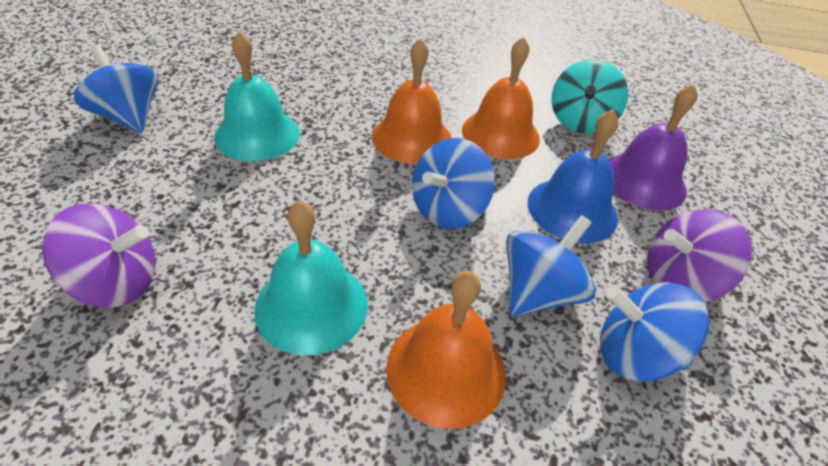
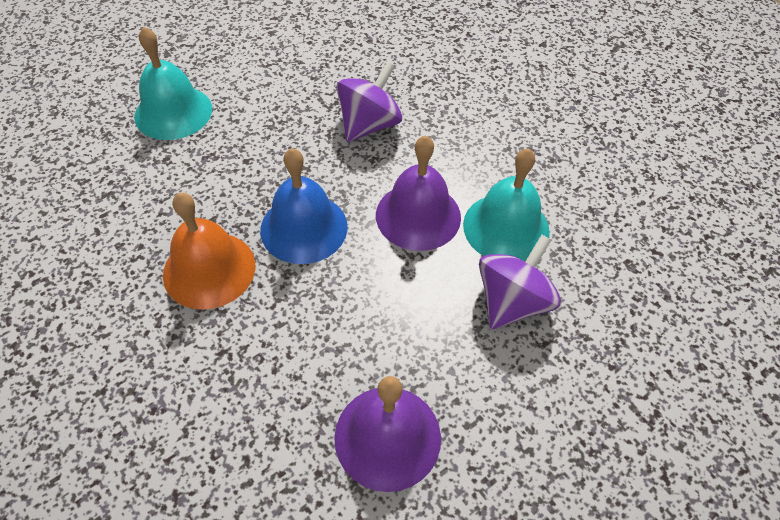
blue spinning top: [74,45,158,133] [412,138,495,229] [506,215,596,317] [600,282,709,382] = 4 -> none = 0
orange bell: [372,38,452,164] [386,271,506,429] [462,37,540,159] = 3 -> [163,193,255,310] = 1
purple bell: [609,84,698,210] = 1 -> [334,376,441,492] [376,135,461,251] = 2
turquoise spinning top: [552,59,628,134] = 1 -> none = 0

